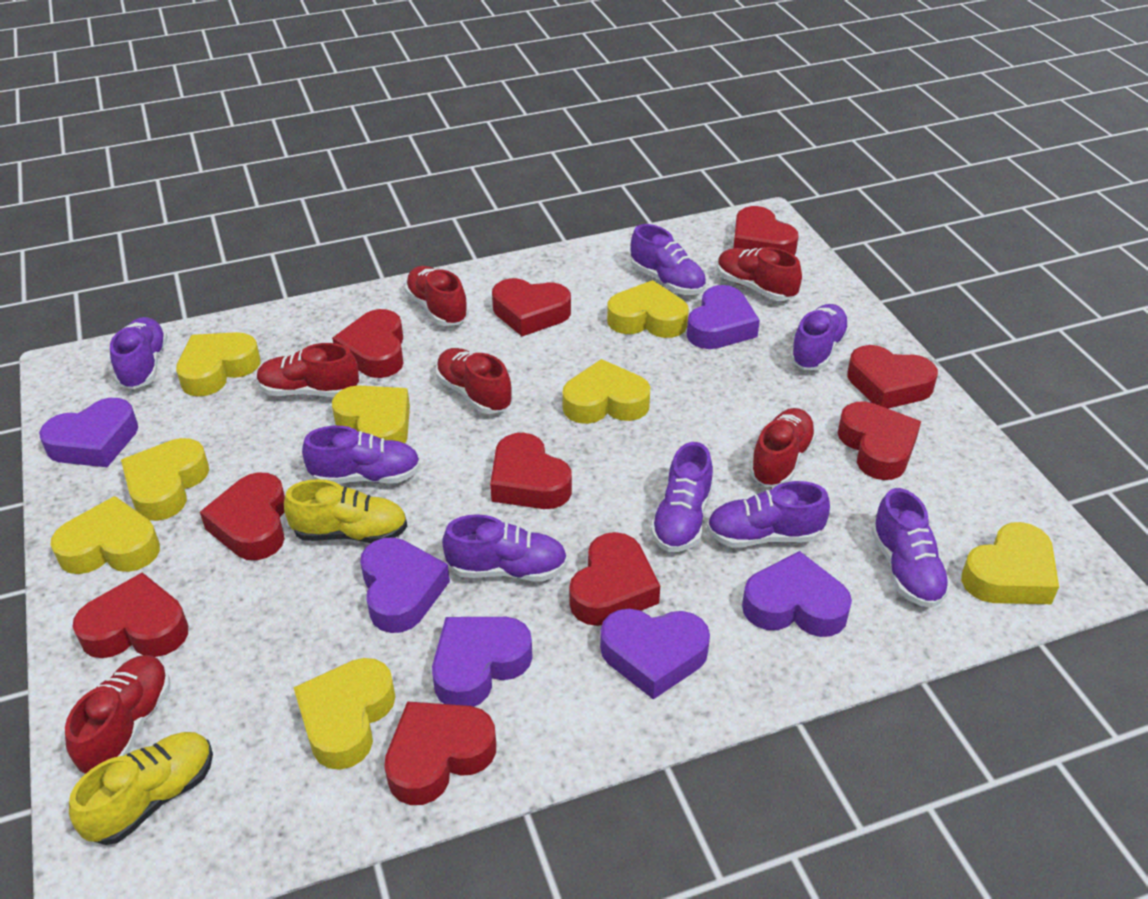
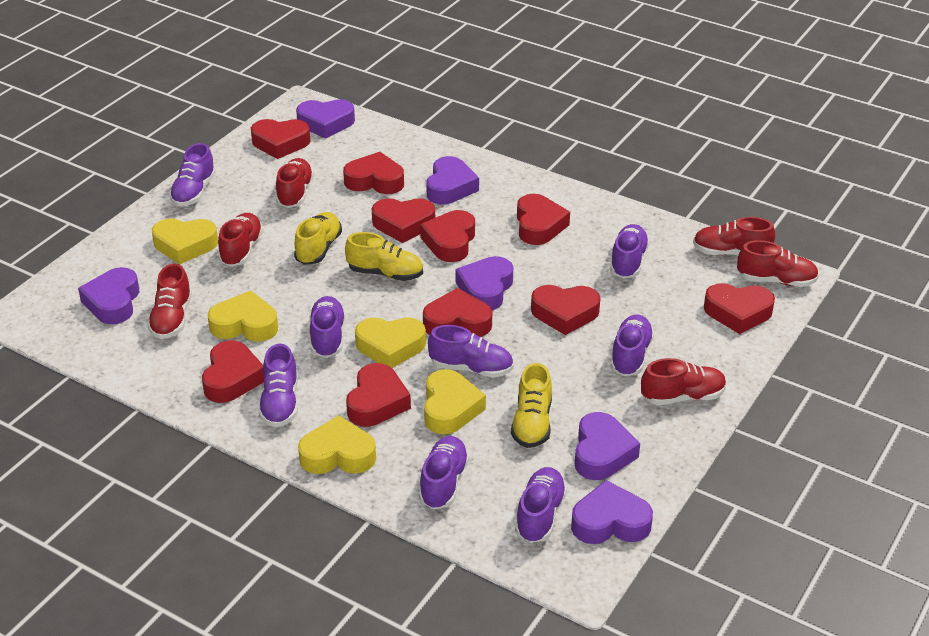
yellow heart: [50,496,160,574] [121,438,209,521] [176,332,261,397] [293,658,396,770] [332,385,410,443] [562,359,650,424] [607,280,689,338] [961,522,1059,604] = 8 -> [152,218,218,265] [208,291,278,342] [298,415,376,474] [355,317,426,368] [424,369,486,434] = 5
yellow shoe: [69,732,213,845] [284,479,407,543] = 2 -> [294,212,342,265] [345,232,423,281] [511,363,552,448] = 3

